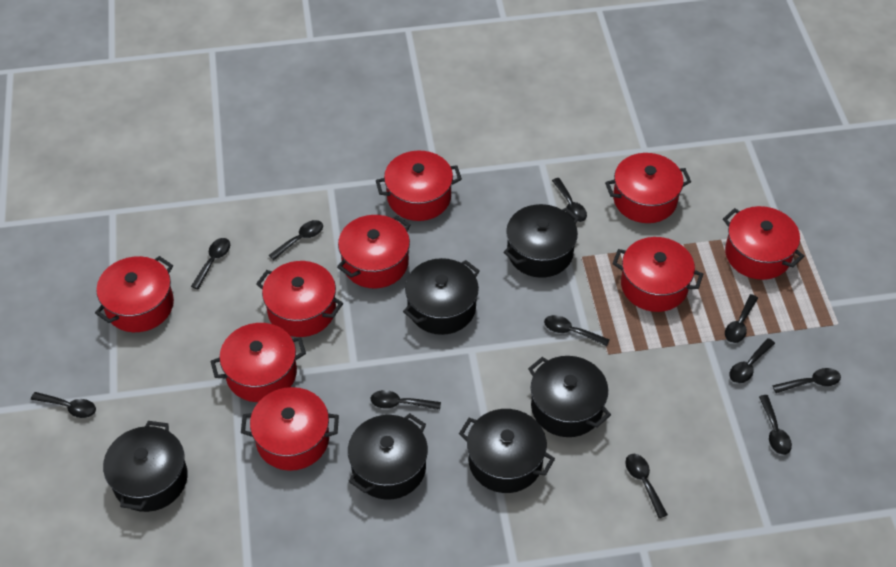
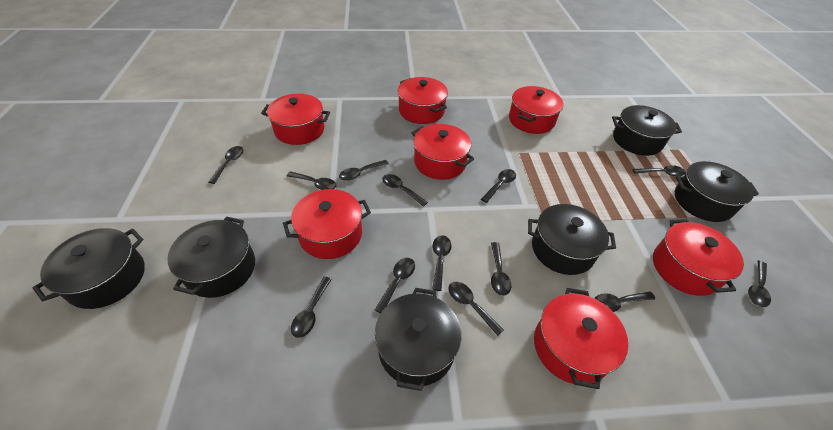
black spoon: [31,392,96,418] [191,238,230,290] [269,220,323,260] [371,390,441,410] [544,315,610,347] [552,178,587,222] [625,454,668,518] [725,294,758,343] [730,338,775,383] [759,395,792,455] [773,368,841,393] = 11 -> [209,146,244,184] [287,171,336,190] [291,277,332,338] [339,160,389,181] [375,258,415,313] [382,174,428,207] [432,235,451,291] [448,282,504,336] [481,169,516,203] [491,242,511,296] [594,292,655,312] [633,165,686,177] [748,261,771,307] = 13
red pot: [95,256,174,332] [210,323,306,402] [241,387,339,471] [256,261,343,337] [337,215,410,288] [376,151,462,221] [605,153,691,223] [612,237,703,312] [723,206,804,280] = 9 -> [261,94,330,145] [283,189,371,259] [398,77,448,124] [412,124,474,180] [509,86,564,134] [534,288,628,389] [653,219,744,296] = 7

